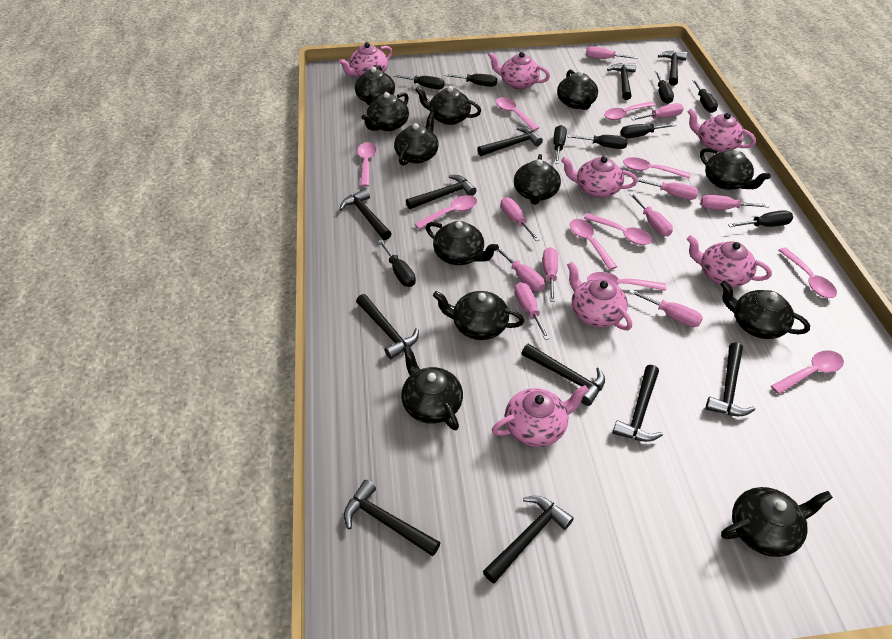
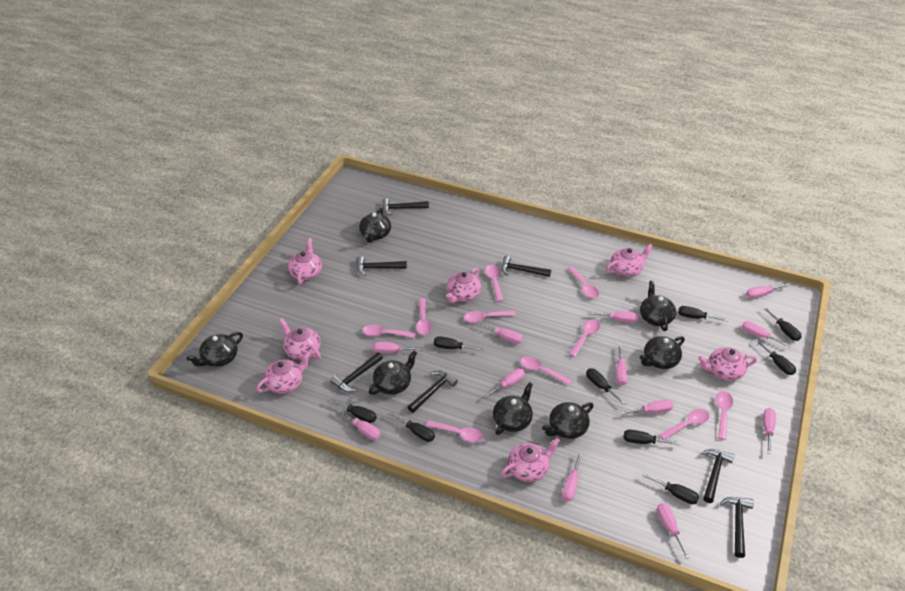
black hammer: [339,189,392,240] [344,480,440,556] [356,294,419,359] [406,175,477,209] [477,127,543,156] [483,496,574,583] [521,344,605,406] [607,63,636,100] [612,365,663,442] [658,51,687,86] [706,342,755,416] = 11 -> [330,352,383,392] [357,256,407,276] [382,198,429,215] [408,371,458,413] [501,255,551,277] [701,449,734,503] [720,497,754,558] = 7
black teapot: [355,66,395,105] [362,92,409,131] [394,111,439,166] [401,345,463,430] [415,86,481,125] [426,221,499,265] [433,291,524,340] [514,154,561,205] [557,69,598,110] [700,148,771,190] [720,281,810,339] [721,487,833,557] = 12 -> [187,332,243,367] [359,208,391,243] [369,351,417,395] [493,382,533,435] [542,402,594,439] [640,281,676,331] [640,336,685,369] = 7
pink screwdriver: [496,248,545,291] [501,197,540,241] [515,282,550,340] [543,247,558,302] [586,46,638,59] [629,193,673,236] [629,289,703,327] [631,103,684,120] [637,178,699,200] [701,195,769,210] = 10 -> [336,409,380,440] [373,342,423,353] [476,322,523,344] [483,368,525,399] [562,452,582,501] [589,311,638,323] [616,344,628,385] [621,399,674,415] [657,503,690,559] [742,321,791,348] [746,284,790,299] [763,408,776,454] = 12

